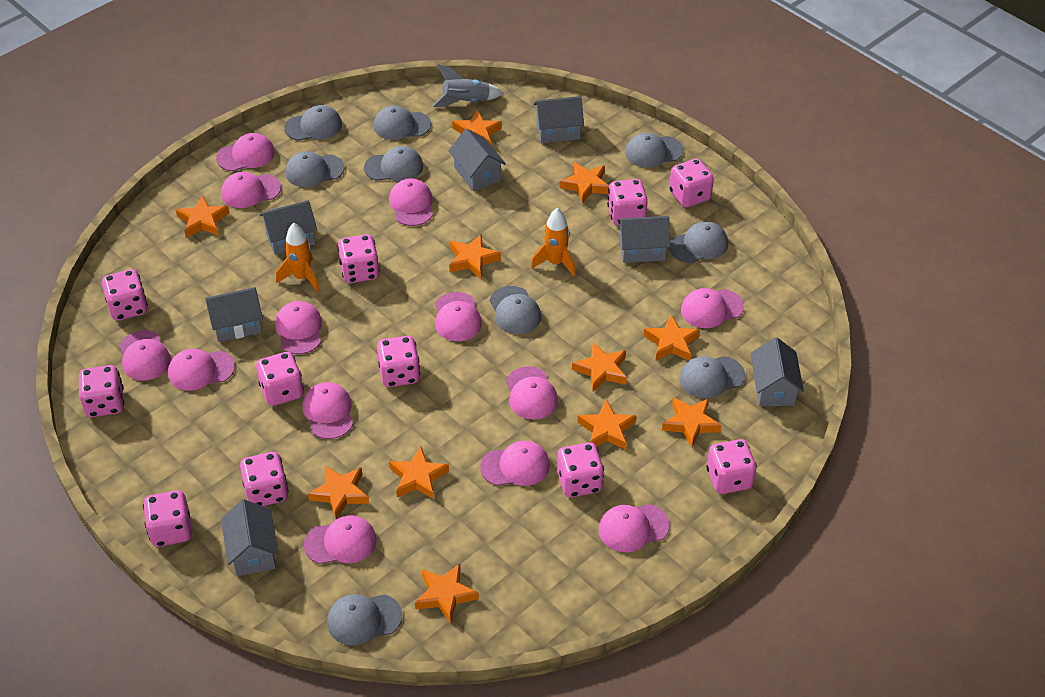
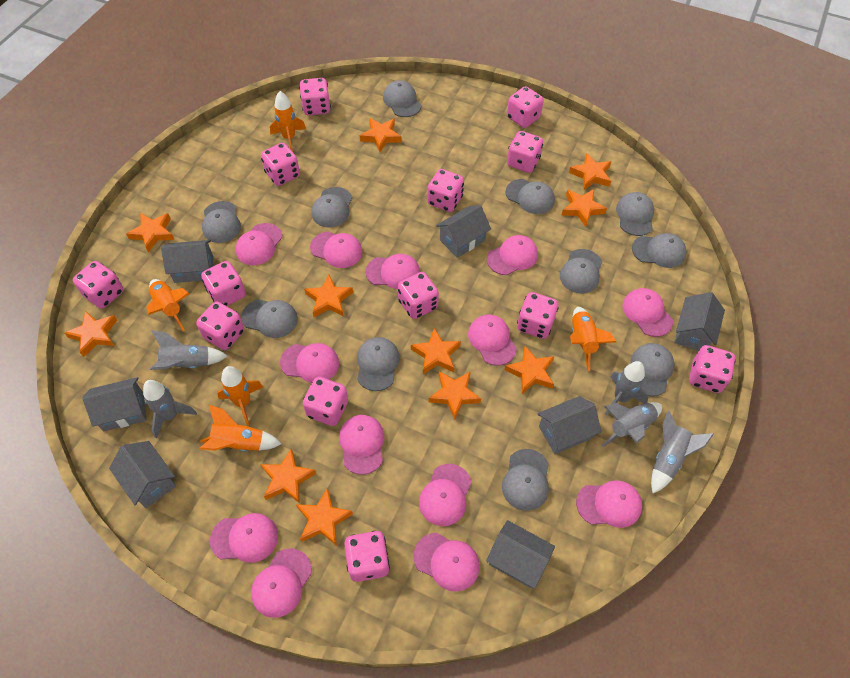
grey cap: [284,105,342,141] [285,151,344,187] [327,594,402,645] [364,146,423,182] [374,105,431,140] [490,286,541,334] [625,133,683,168] [669,221,728,263] [680,356,745,398] = 9 -> [202,201,241,243] [241,299,298,338] [312,187,352,228] [357,337,400,391] [383,80,421,117] [502,449,549,511] [505,179,555,214] [560,249,602,293] [616,192,654,236] [631,343,674,397] [632,233,687,268] = 11
grey rocket: [432,64,504,107] = 1 -> [143,380,197,438] [150,330,227,370] [602,402,662,447] [605,361,649,415] [651,411,714,493] = 5
orange rocket: [276,223,320,292] [530,208,576,277] = 2 -> [147,279,189,331] [199,404,281,451] [217,366,263,426] [270,91,306,152] [570,307,616,371] = 5
pink dice: [79,365,124,417] [102,269,148,321] [143,490,192,547] [240,452,289,506] [256,352,304,406] [337,234,380,283] [377,336,420,387] [557,442,604,497] [607,179,648,226] [669,159,714,208] [706,439,757,494] = 11 -> [73,261,123,308] [196,302,244,350] [201,261,246,306] [261,143,300,186] [299,78,331,115] [303,377,348,426] [344,531,390,582] [398,272,439,319] [427,169,464,212] [507,86,544,128] [507,131,543,173] [517,292,559,339] [689,345,735,393] = 13

